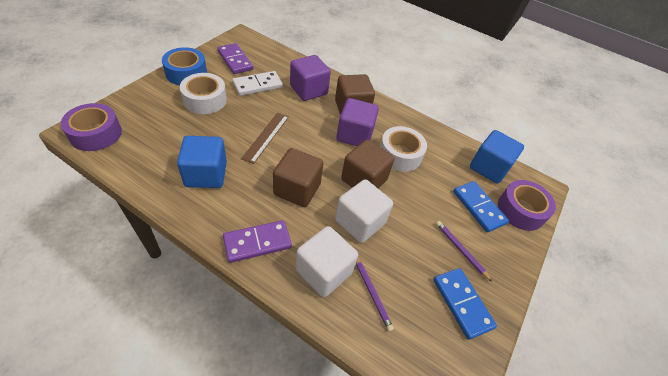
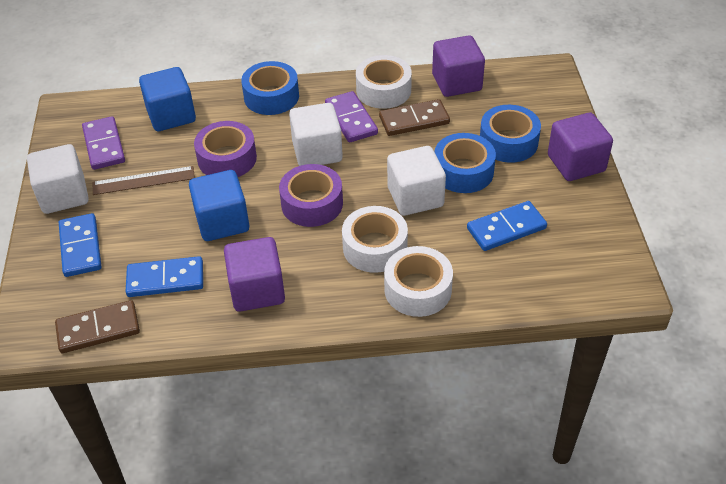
blue domino: [433,268,497,340] [453,181,509,233] = 2 -> [59,213,102,277] [126,256,203,297] [467,201,547,251] = 3
blue tape: [162,47,207,85] = 1 -> [241,61,299,115] [435,133,496,193] [480,105,541,163] = 3
brown cube: [273,148,323,207] [335,74,375,115] [341,140,394,189] = 3 -> none = 0
brown domino: none = 0 -> [55,300,140,353] [379,99,450,136] = 2
purple cube: [290,55,331,101] [336,98,379,146] = 2 -> [224,237,285,312] [432,35,485,97] [548,113,613,181] = 3
purple pencil: [356,258,394,332] [436,221,492,282] = 2 -> none = 0
white cube: [296,226,358,298] [335,179,393,243] = 2 -> [27,144,89,214] [289,103,343,166] [387,146,446,216] = 3
white domino: [233,71,283,96] = 1 -> none = 0
white tape: [180,73,227,114] [380,126,427,172] = 2 -> [342,206,408,273] [356,55,412,109] [384,246,453,317] = 3

